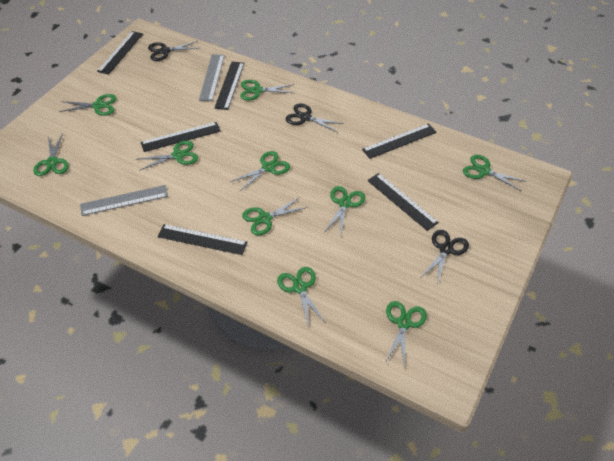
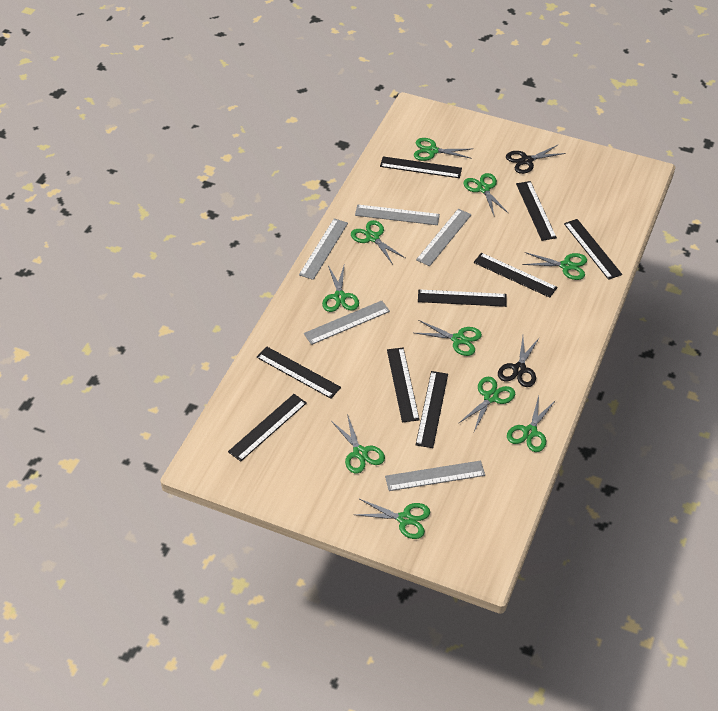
black ruler: [97,31,143,75] [141,122,221,152] [157,224,248,255] [214,62,244,110] [362,124,437,159] [367,173,439,231] = 6 -> [228,394,307,462] [257,346,341,399] [380,156,462,178] [387,348,420,422] [416,371,448,448] [418,289,507,307] [473,253,558,298] [516,181,557,241] [564,219,622,280] = 9
black scissors: [148,41,198,61] [286,103,344,132] [422,230,469,285] = 3 -> [498,337,540,387] [506,144,566,174] = 2
grey ruler: [80,185,168,216] [199,54,225,101] = 2 -> [299,219,348,280] [304,300,390,345] [355,205,440,225] [385,461,485,491] [416,209,472,266] = 5

